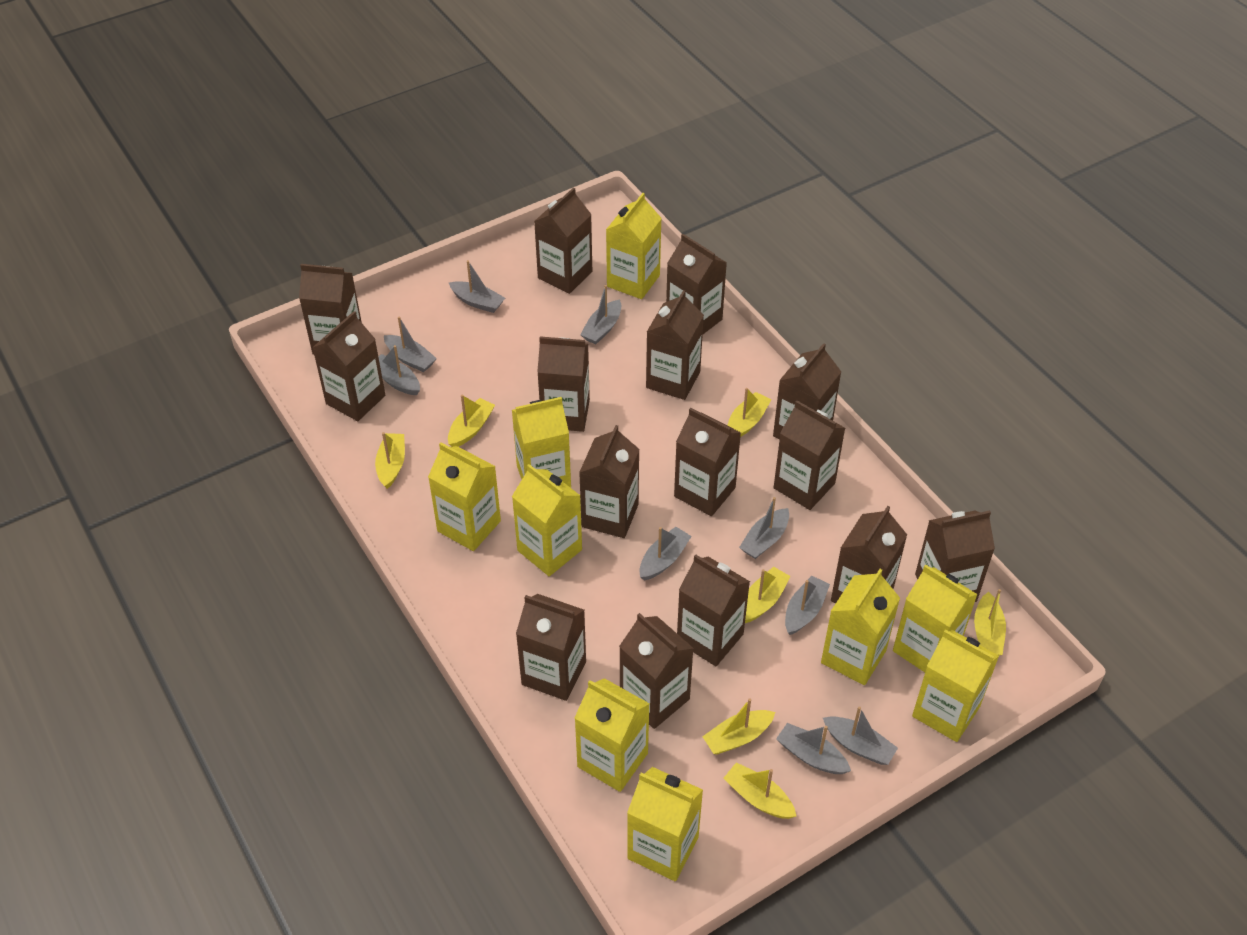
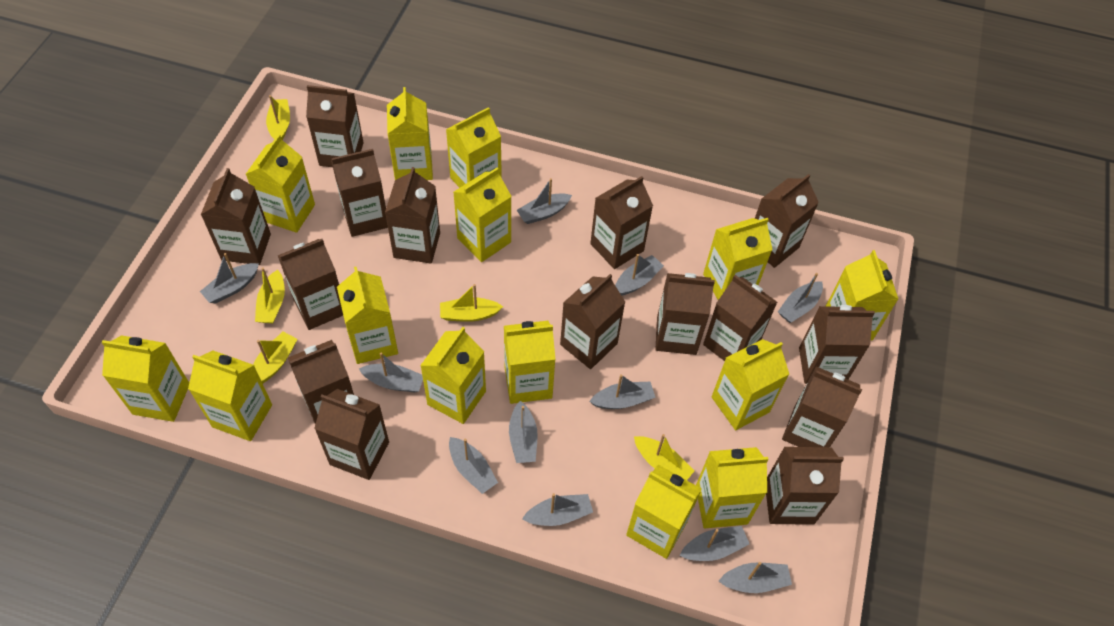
grey boat: [378,345,420,395] [384,316,437,372] [449,260,505,313] [580,285,621,344] [639,527,692,581] [739,497,789,559] [776,723,851,774] [785,576,830,635] [823,706,898,765] = 9 -> [200,253,259,303] [359,352,423,393] [449,437,498,494] [509,401,538,463] [517,178,572,224] [522,493,593,526] [589,374,655,409] [615,254,664,296] [680,526,749,561] [719,562,792,593] [778,273,823,323] = 11
yellow boat: [375,432,405,489] [448,394,495,447] [702,698,775,754] [723,762,796,819] [727,388,771,437] [745,567,791,623] [974,589,1006,655] = 7 -> [253,332,297,384] [255,267,285,324] [266,95,290,140] [440,284,503,322] [634,434,695,480] = 5
yellow carton: [428,443,501,551] [512,397,571,488] [512,464,582,576] [575,678,650,792] [606,193,662,299] [627,767,703,881] [821,569,900,685] [893,564,978,672] [912,630,999,742] = 9 -> [102,335,189,422] [188,351,272,441] [246,134,315,233] [337,267,398,364] [387,87,433,180] [420,327,486,424] [446,107,502,188] [453,167,511,262] [504,321,555,404] [626,465,702,559] [696,447,769,528] [703,218,773,300] [712,339,789,430] [826,250,898,341] = 14

